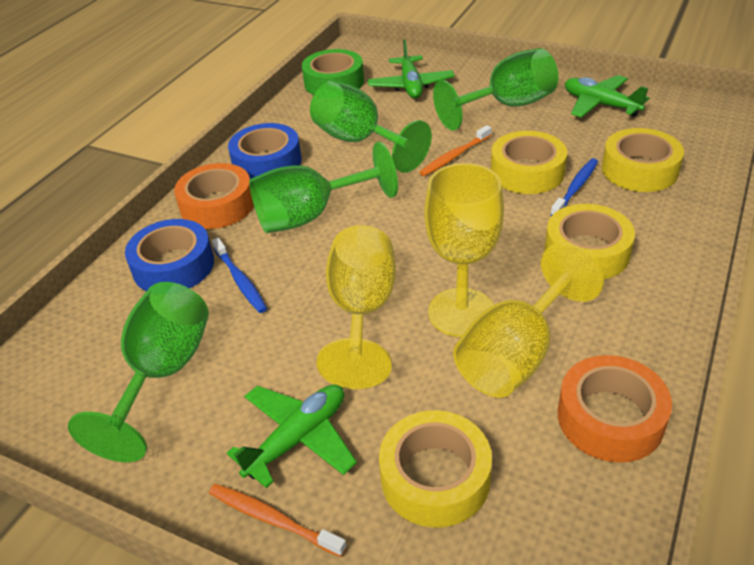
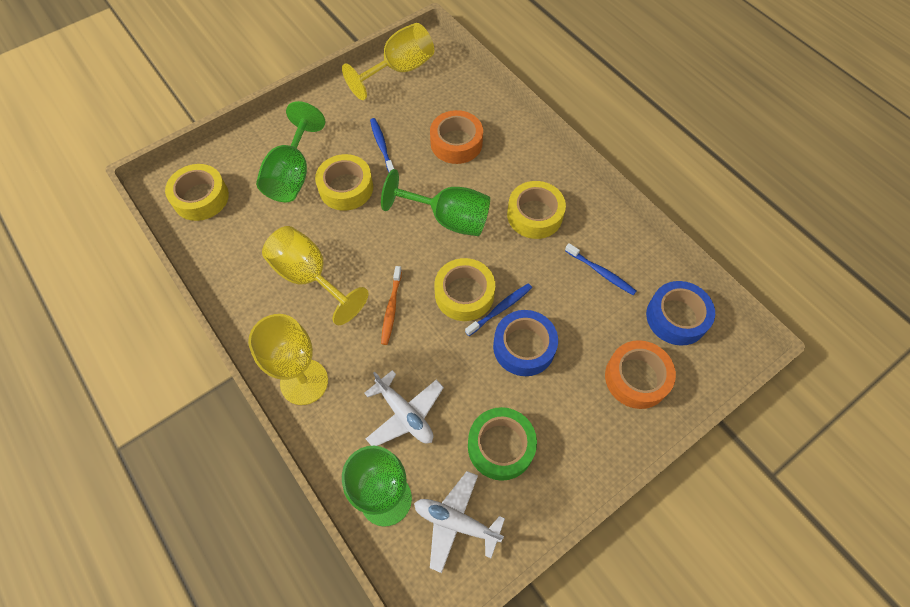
blue toothbrush: [212,238,267,313] [550,158,598,216] = 2 -> [370,118,394,172] [465,283,532,336] [565,243,636,295] = 3
green goblet: [68,282,209,462] [249,142,398,233] [310,81,432,173] [433,48,558,131] = 4 -> [256,101,325,202] [342,446,412,527] [381,169,490,236] = 3
green plane: [227,385,357,488] [368,39,455,98] [565,75,649,118] = 3 -> none = 0
orange toothbrush: [209,484,347,557] [419,125,491,176] = 2 -> [381,266,402,345] = 1
white plane: none = 0 -> [364,370,444,446] [414,471,505,573] = 2

